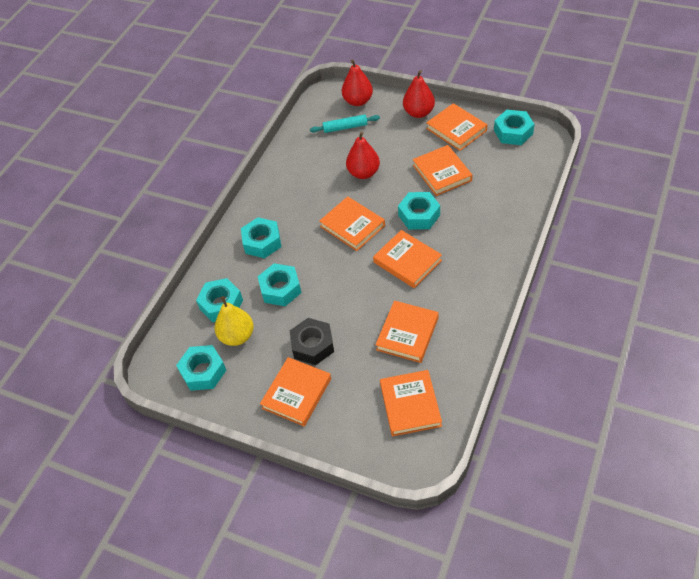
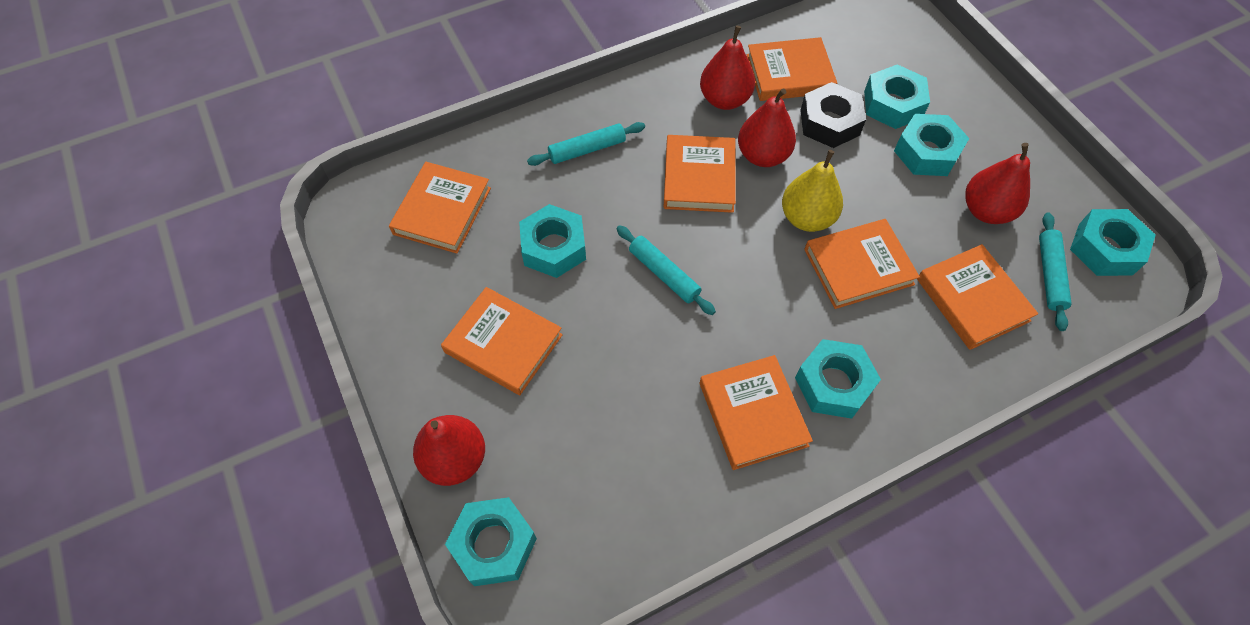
red pear: [342,59,373,106] [346,132,380,179] [403,70,435,118] = 3 -> [413,415,485,486] [700,26,755,110] [738,89,796,167] [965,143,1030,224] = 4
turquoise rolling pin: [310,114,380,133] = 1 -> [527,122,645,166] [617,225,716,315] [1039,212,1072,331] = 3

